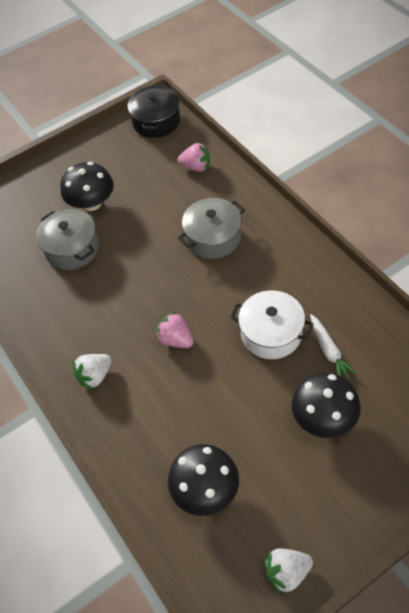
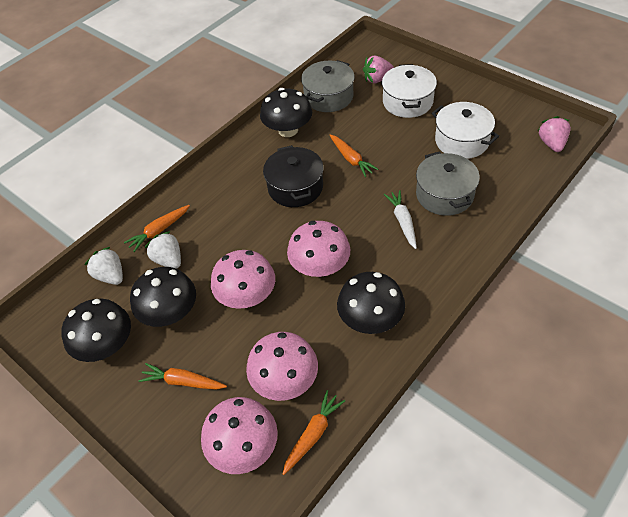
black mushroom: [60,162,114,211] [168,444,239,516] [291,372,361,438] = 3 -> [61,299,131,362] [130,267,196,327] [260,88,312,137] [337,272,405,334] = 4
orange carrot: none = 0 -> [124,205,190,252] [138,363,227,390] [283,390,345,475] [330,135,378,177] = 4
pink mushroom: none = 0 -> [201,397,278,474] [211,250,275,309] [246,332,318,401] [287,221,350,277] = 4
white pot: [230,290,313,359] = 1 -> [382,64,437,118] [432,102,499,159] = 2

